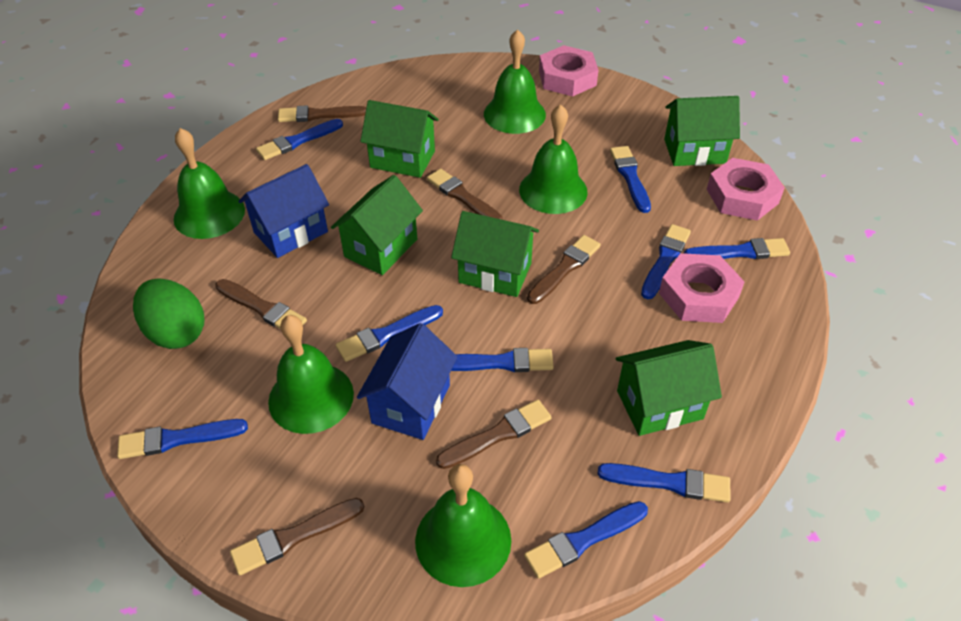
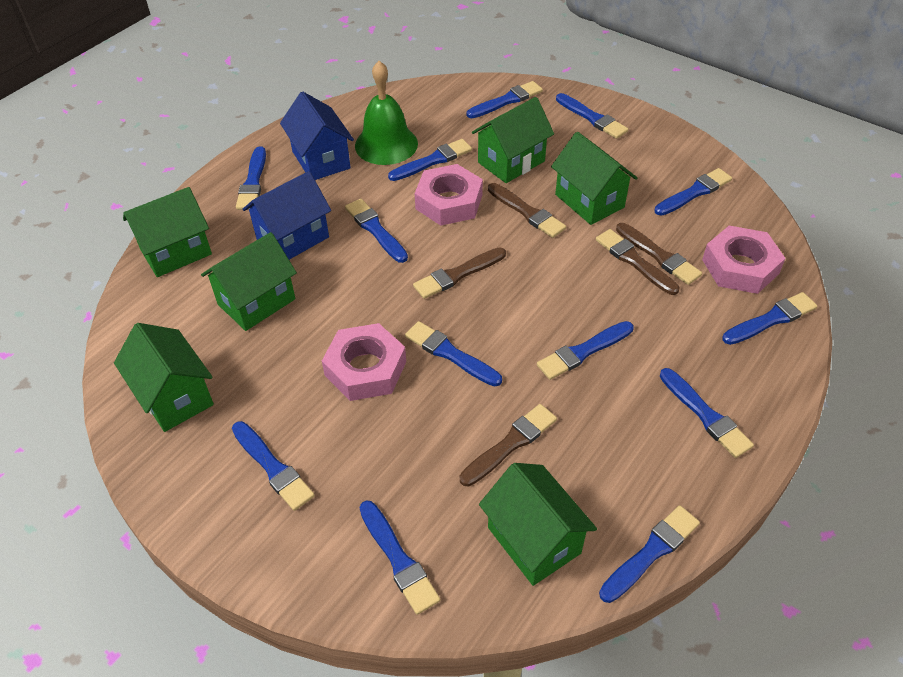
blue brush: [117,419,248,459] [256,119,343,160] [336,305,443,362] [451,348,554,372] [524,501,648,579] [597,463,731,503] [610,146,651,213] [641,224,691,299] [684,238,790,259] = 9 -> [232,421,315,511] [236,146,266,210] [345,199,408,263] [359,501,440,615] [388,139,472,181] [405,321,502,387] [467,81,543,118] [537,321,634,380] [556,93,628,139] [599,505,700,603] [654,168,732,216] [660,368,754,458] [723,292,817,345] = 13
brown brush: [215,279,307,329] [230,498,364,575] [278,105,366,122] [427,169,503,220] [436,400,551,469] [527,235,601,304] = 6 -> [413,247,506,299] [460,404,557,487] [488,183,566,238] [596,229,679,295] [616,223,702,285] = 5
green bell: [174,128,245,239] [268,315,354,434] [415,464,511,587] [484,29,546,134] [519,104,587,214] = 5 -> [355,61,418,165] = 1
green egg: [133,279,204,349] = 1 -> none = 0
green house: [331,175,423,275] [360,100,439,178] [451,211,539,297] [616,340,722,436] [664,96,740,166] = 5 -> [114,323,214,432] [123,187,212,277] [201,232,297,331] [472,97,554,183] [479,463,597,586] [551,132,637,225] = 6

